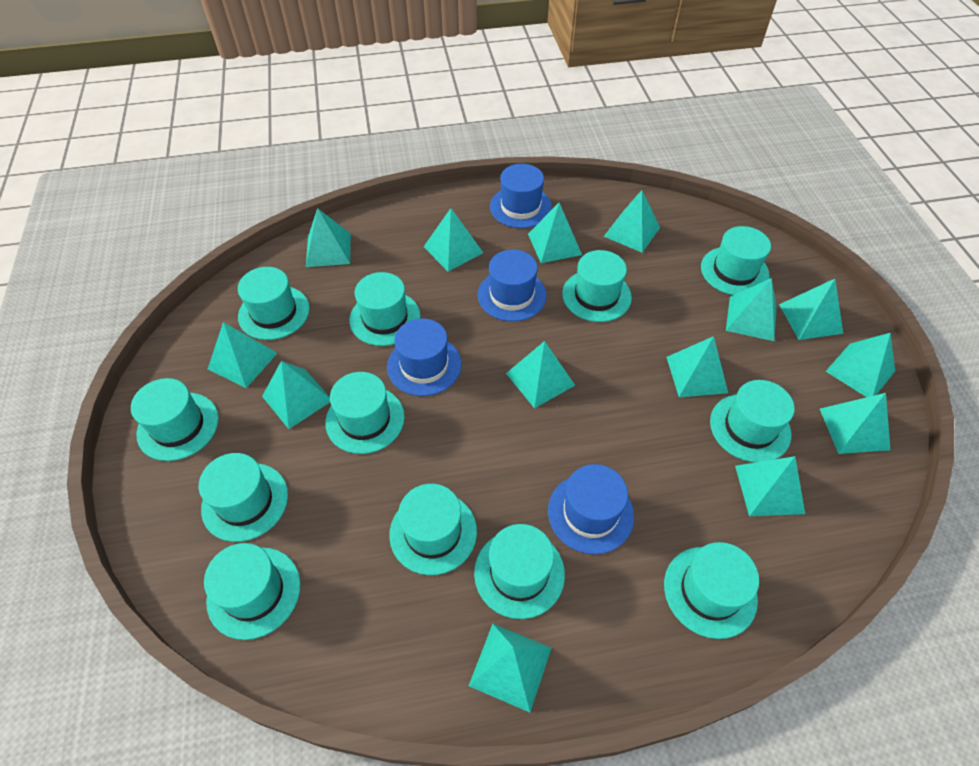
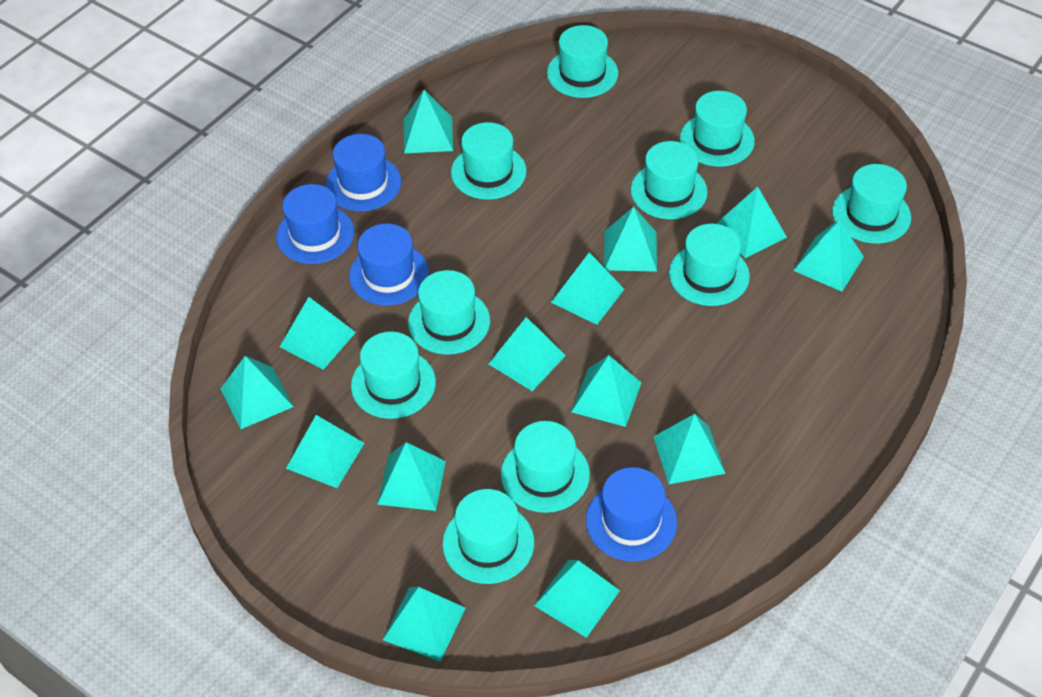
turquoise hat: [131,378,219,461] [199,453,288,542] [204,543,301,640] [238,267,310,340] [325,372,405,454] [349,272,421,346] [389,484,477,575] [474,524,565,619] [562,250,632,322] [664,542,759,639] [701,226,771,295] [710,380,795,462] = 12 -> [351,332,436,419] [408,270,490,355] [442,489,534,584] [451,122,527,200] [501,421,590,513] [547,25,618,98] [630,141,708,219] [669,224,750,306] [680,91,755,167] [832,164,911,244] = 10

